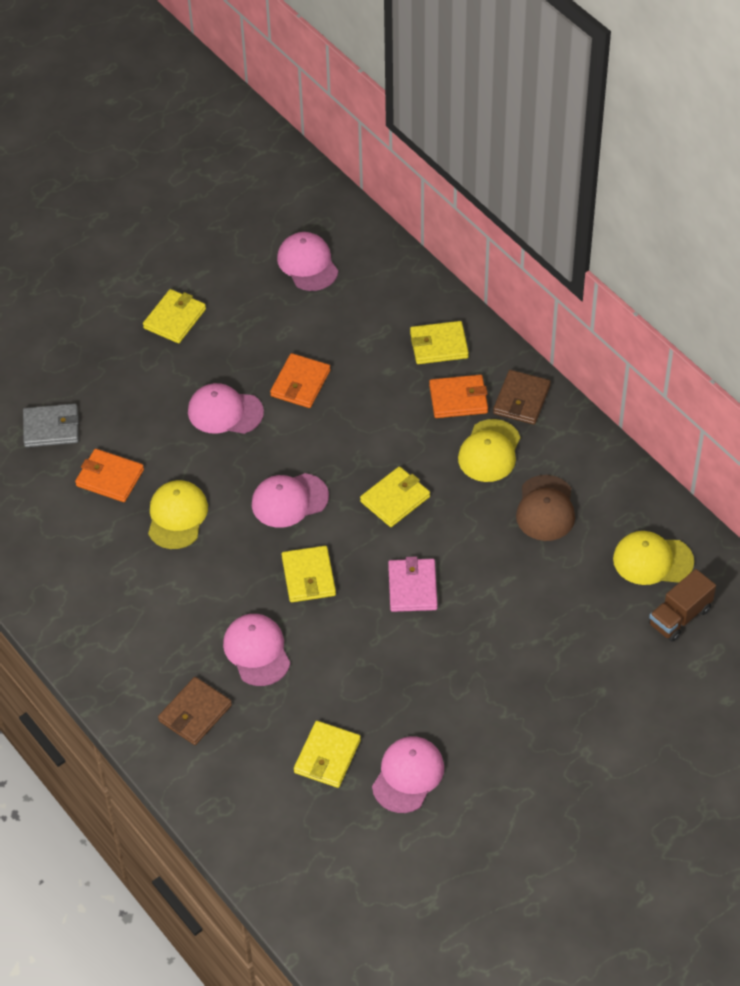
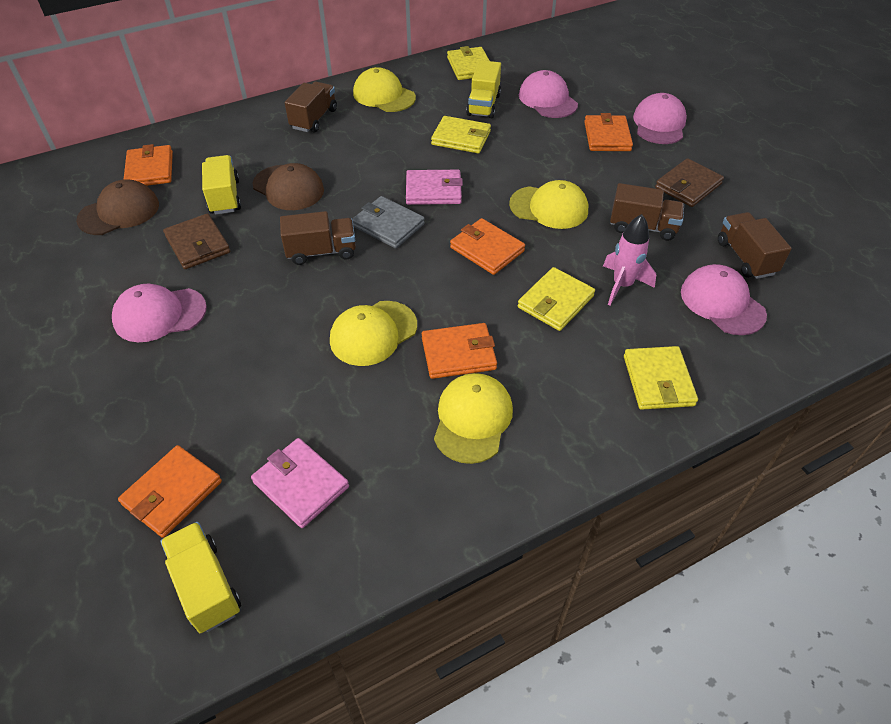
brown cap: [516,475,575,541] = 1 -> [76,180,159,235] [252,163,324,210] = 2
brown truck: [649,569,716,642] = 1 -> [280,211,356,265] [285,81,337,132] [610,183,684,241] [718,212,792,279] = 4
orange wallet: [75,449,144,502] [270,353,331,408] [429,375,488,418] = 3 -> [118,445,222,538] [124,144,173,186] [422,323,497,379] [450,218,525,275] [584,113,633,151] = 5
pink cap: [188,383,264,434] [223,614,291,686] [252,473,329,528] [277,232,338,291] [372,736,444,813] = 5 -> [112,284,207,342] [519,70,578,118] [633,93,687,144] [681,264,767,335] = 4
pink rocket: none = 0 -> [603,214,656,306] = 1
pink wallet: [388,557,438,612] = 1 -> [251,438,349,528] [406,170,463,205] = 2
yellow cap: [148,480,208,549] [458,419,521,482] [613,531,694,585] = 3 -> [330,301,417,366] [353,67,416,112] [434,373,513,464] [509,180,588,229] = 4
yellow truck: none = 0 -> [160,522,241,633] [202,155,241,215] [466,60,501,118] = 3
yellow wallet: [143,289,206,343] [282,546,336,602] [294,721,361,788] [360,466,430,527] [410,321,469,364] = 5 -> [431,116,491,153] [447,46,490,80] [518,267,595,331] [624,346,698,410] = 4

